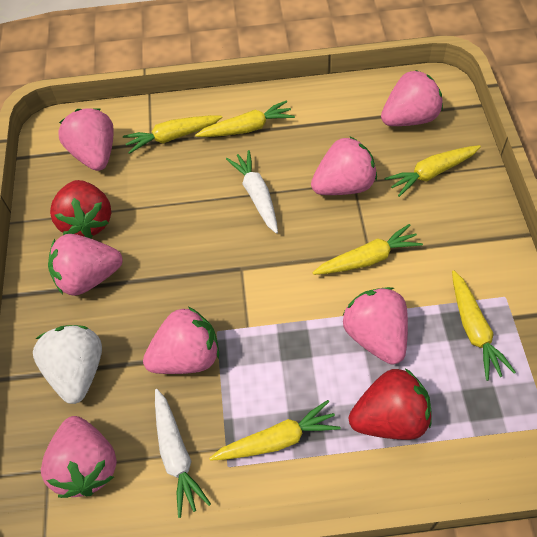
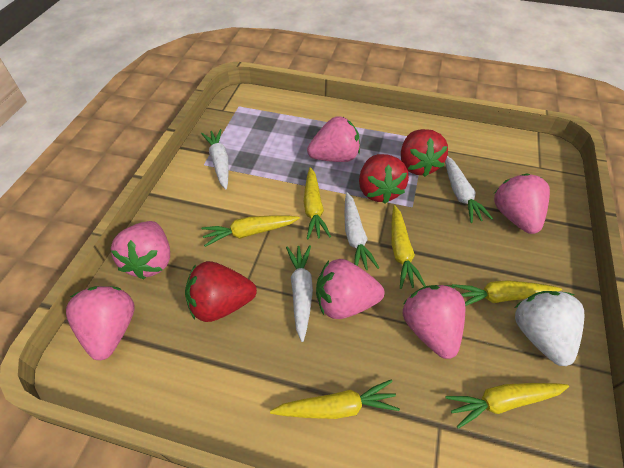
pink strawberry: [41,416,117,498] [48,234,123,296] [58,108,113,171] [143,307,219,374] [311,136,377,195] [342,287,408,364] [381,70,443,126] = 7 -> [66,286,135,360] [111,221,170,280] [307,116,360,162] [316,259,384,319] [403,285,465,359] [494,173,550,234] = 6
red strawberry: [50,180,112,238] [349,368,432,440] = 2 -> [185,261,257,322] [359,154,409,204] [401,129,448,177] = 3
white carrot: [155,389,211,518] [226,150,278,234] = 2 -> [201,129,229,190] [286,245,313,342] [345,192,379,270] [445,156,493,223] = 4

